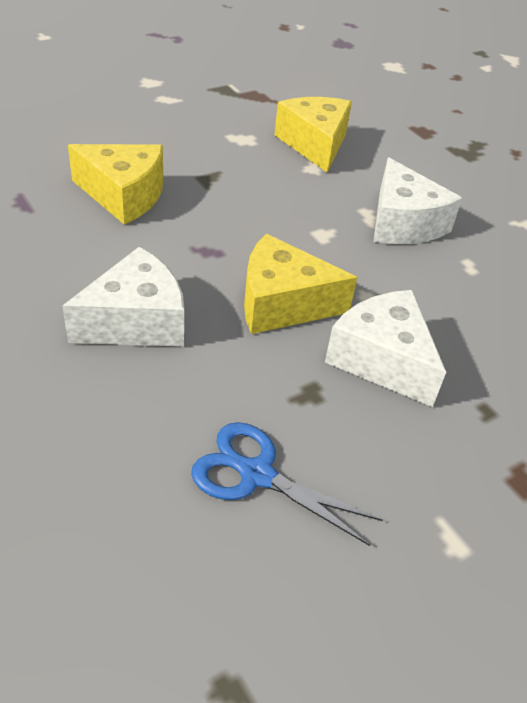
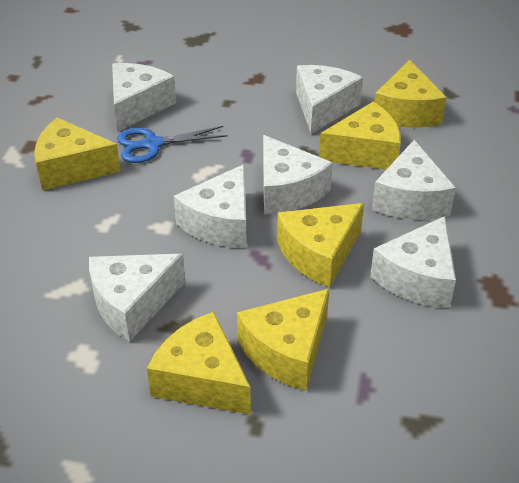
white cheese: [62,247,184,347] [325,290,446,407] [373,158,462,244] = 3 -> [89,254,185,342] [112,63,176,132] [174,164,247,248] [263,135,333,214] [296,65,363,134] [370,216,456,308] [372,140,456,220] = 7
yellow cheese: [68,144,163,225] [244,234,358,334] [274,97,352,173] = 3 -> [34,118,121,191] [147,312,251,415] [237,288,330,391] [277,203,364,287] [319,102,401,170] [374,60,447,128] = 6

